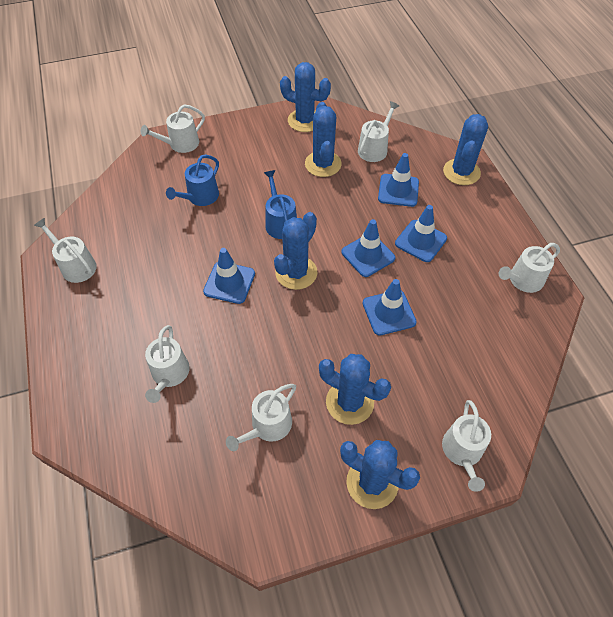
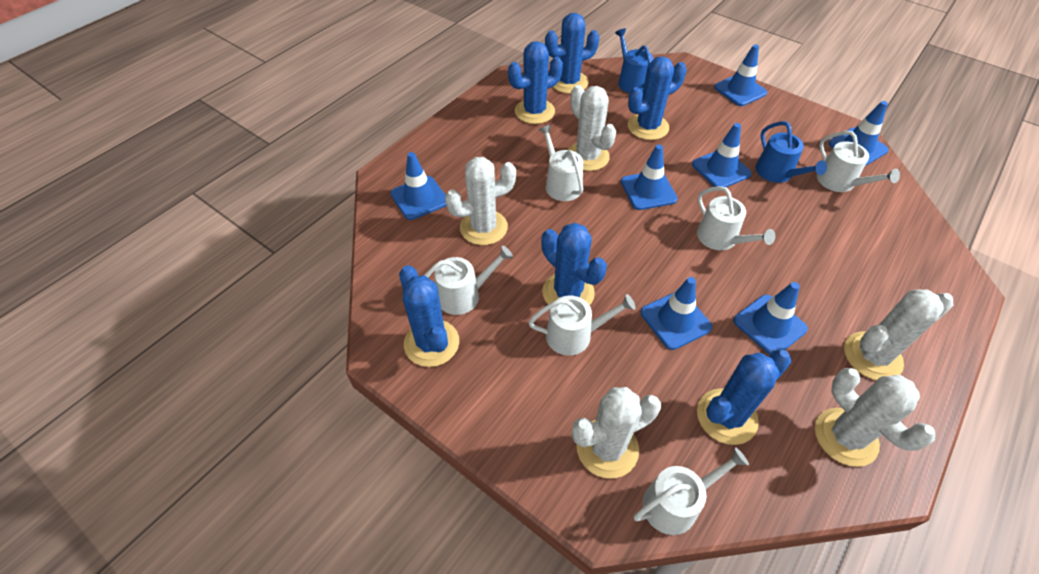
blue traffic cone: [203,248,255,304] [341,219,395,277] [363,279,417,335] [378,153,419,207] [395,205,447,262] = 5 -> [391,152,446,220] [621,144,678,210] [641,277,712,350] [692,123,752,187] [714,45,767,106] [734,282,808,355] [829,101,889,166] = 7
white cactus: none = 0 -> [445,157,516,245] [568,85,616,171] [572,387,661,479] [815,368,935,467] [844,290,954,380] = 5
white watering can: [34,218,97,283] [141,104,205,153] [145,325,190,403] [226,384,296,451] [358,101,399,162] [442,400,491,492] [499,243,560,293] = 7 -> [424,246,513,315] [528,294,635,356] [538,125,583,201] [634,447,749,535] [697,186,776,250] [817,131,900,192] = 6

